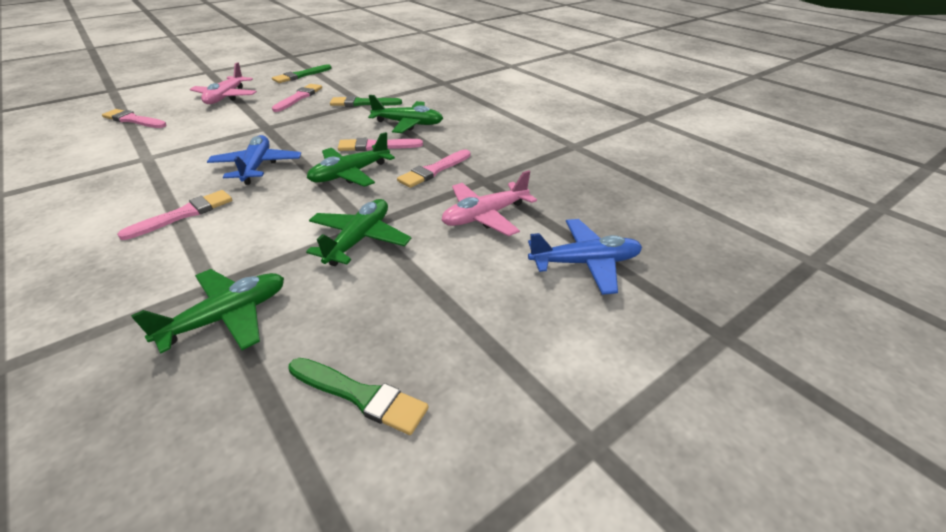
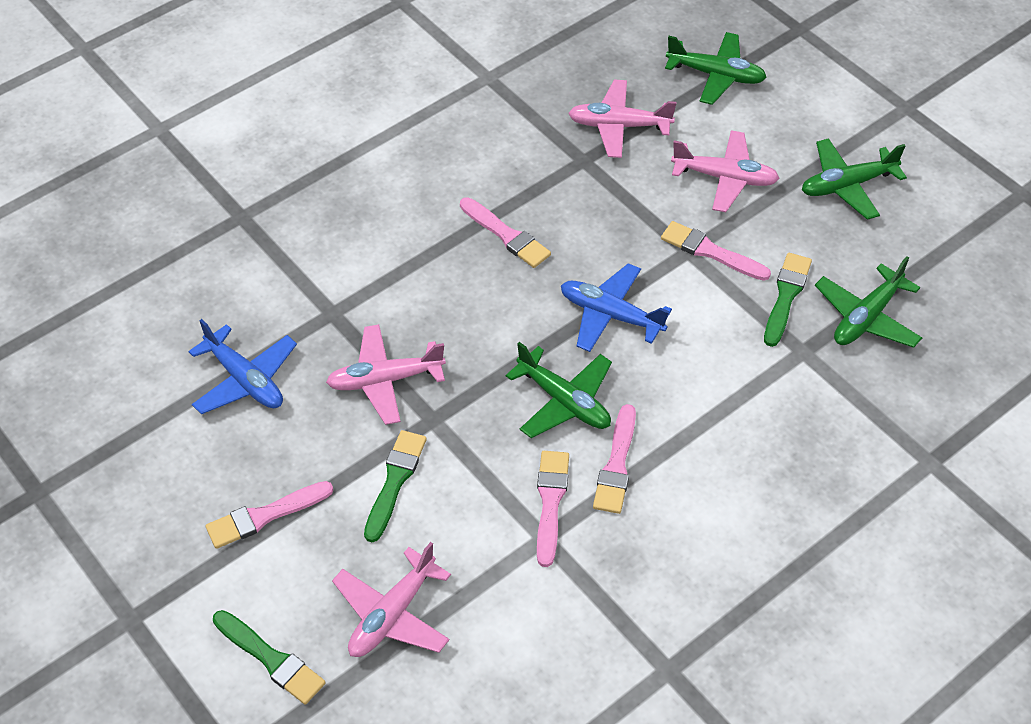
pink plane: [190,62,257,104] [442,170,537,236] = 2 -> [326,324,446,425] [332,542,451,657] [568,80,677,158] [671,130,780,212] = 4

